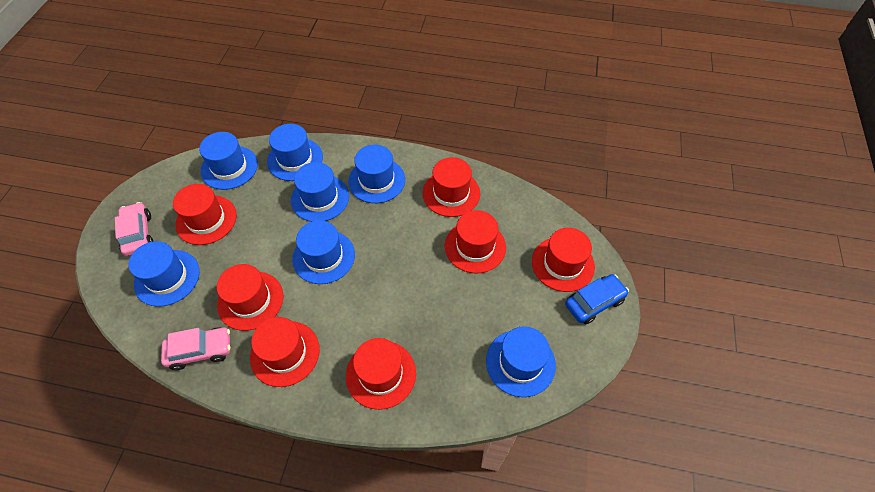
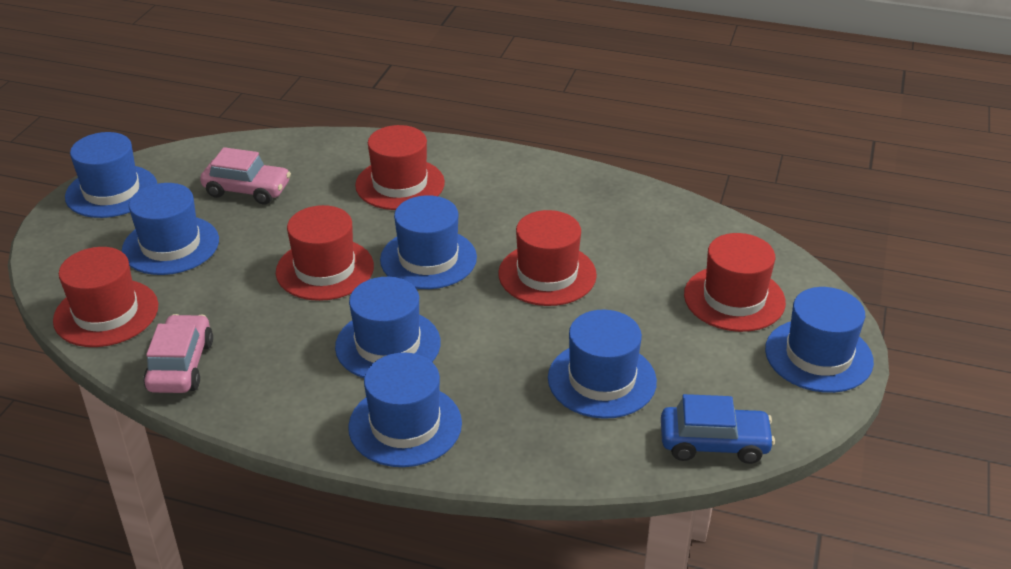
red hat: [173,184,237,245] [217,264,283,331] [250,317,320,387] [346,338,416,410] [423,157,480,217] [445,210,506,273] [532,228,595,292] = 7 -> [53,247,158,347] [276,205,374,301] [355,125,445,210] [498,210,597,306] [684,233,786,332] = 5

